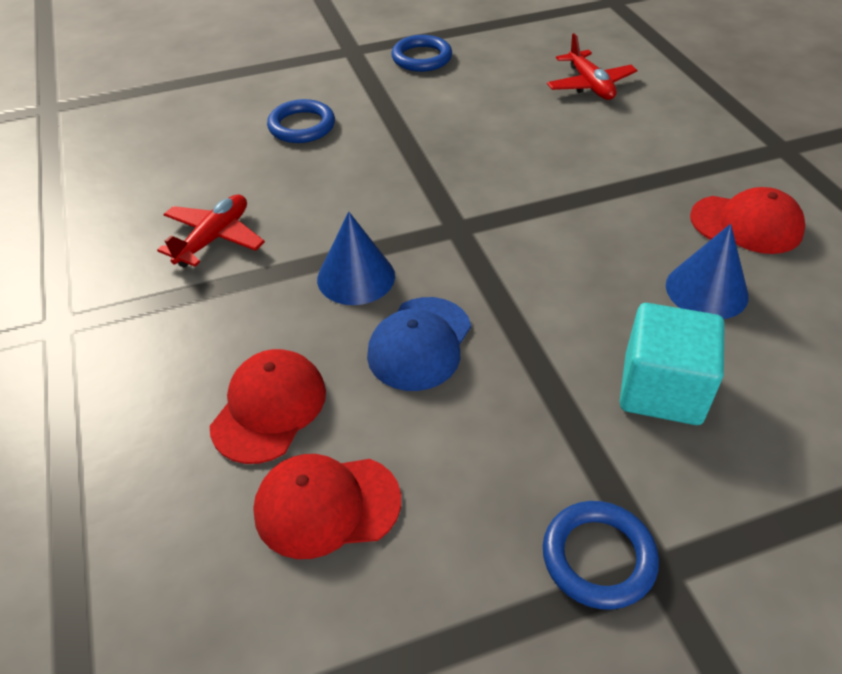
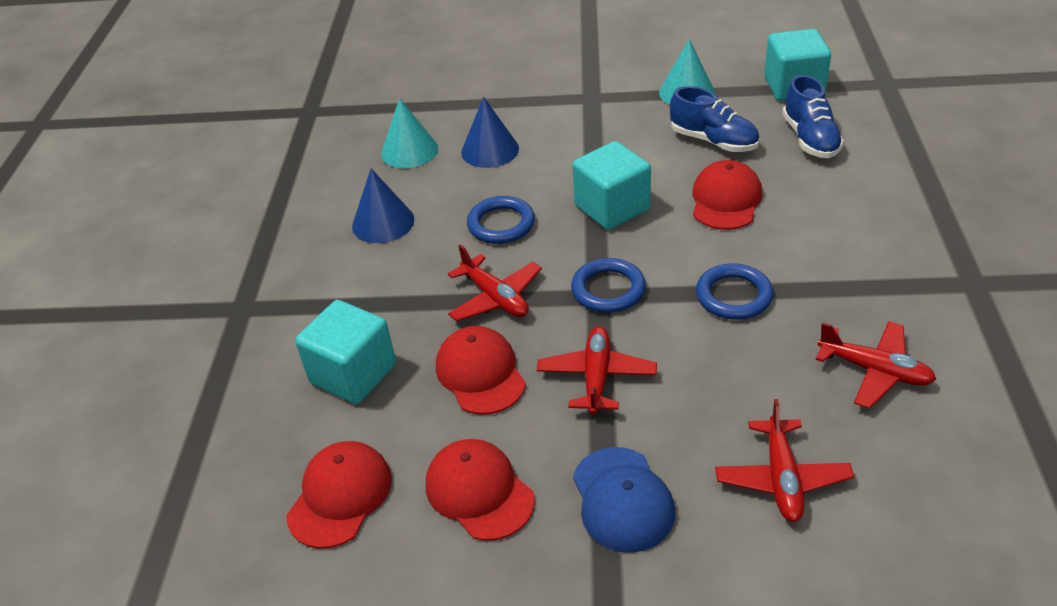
blue shoe: none = 0 -> [670,86,759,152] [782,75,844,158] = 2
red cap: [210,349,326,464] [253,454,401,559] [690,187,805,254] = 3 -> [286,441,392,549] [426,439,535,541] [436,326,526,415] [692,160,762,230] = 4
red plane: [157,194,265,268] [547,33,637,100] = 2 -> [448,244,542,322] [537,326,657,415] [715,399,854,522] [816,321,936,409] = 4
turquoise cone: none = 0 -> [381,98,438,168] [659,39,715,104] = 2
turquoise cube: [620,303,724,425] = 1 -> [295,300,396,404] [572,141,651,230] [764,29,831,101] = 3

